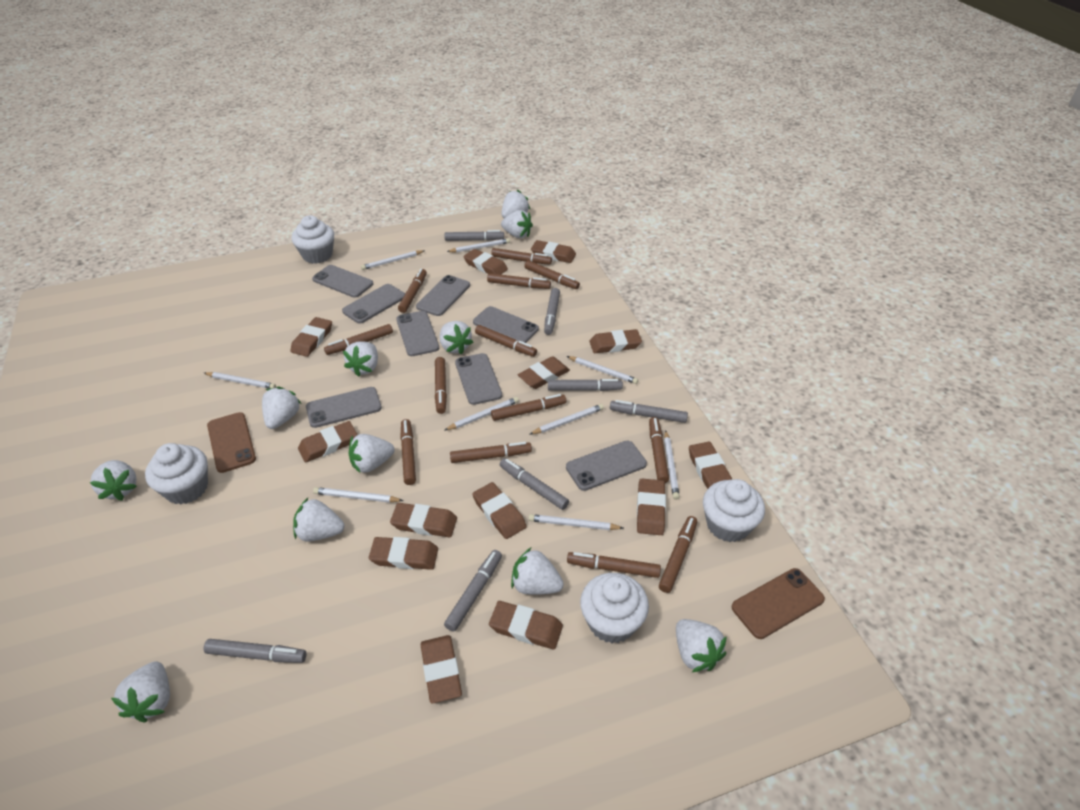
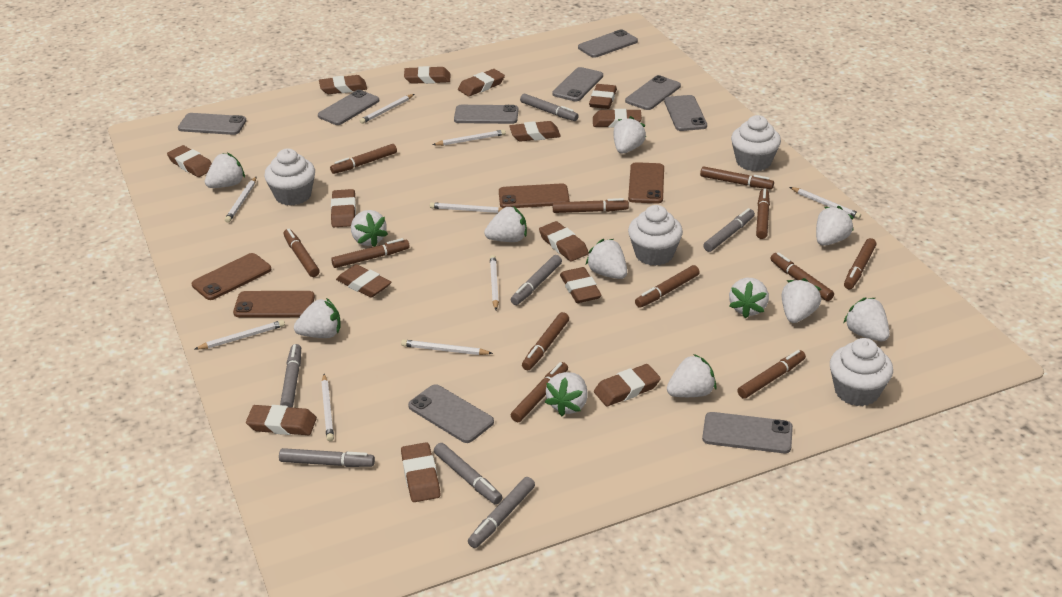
brown eraser: [290,317,332,357] [298,421,357,462] [369,537,438,570] [390,503,457,537] [421,635,462,704] [463,249,508,275] [472,482,527,539] [489,601,563,650] [518,356,570,389] [531,240,576,263] [589,329,642,353] [637,479,666,535] [689,442,732,489] = 13 -> [167,145,212,177] [246,405,317,435] [319,75,367,94] [331,189,356,227] [336,264,392,298] [401,442,441,502] [404,66,450,84] [458,69,505,96] [509,121,561,142] [539,221,589,261] [560,267,602,303] [589,84,617,109] [593,109,642,128] [594,364,661,406] = 14
brown marker: [324,324,393,355] [398,269,427,313] [400,419,416,485] [435,357,447,414] [450,442,532,463] [475,325,537,357] [487,273,551,289] [491,248,552,265] [491,394,566,421] [525,260,580,289] [567,552,661,578] [649,417,669,483] [659,516,697,593] = 13 -> [284,229,320,277] [330,144,397,174] [331,238,410,268] [511,362,568,422] [522,312,569,370] [553,198,629,213] [635,265,700,308] [700,166,774,189] [737,350,806,399] [756,189,770,239] [770,252,834,301] [844,238,877,289] = 12
brown phone: [207,412,256,473] [731,568,825,639] = 2 -> [192,253,271,300] [233,291,315,317] [499,183,569,208] [628,162,664,203] = 4
grey phone: [306,387,382,428] [312,265,373,298] [342,284,405,324] [396,311,439,356] [416,275,470,316] [455,353,502,405] [473,306,539,343] [566,441,647,491] = 8 -> [178,113,247,135] [318,90,379,125] [408,384,494,443] [454,105,519,124] [552,67,603,101] [578,29,638,58] [625,75,681,110] [664,95,707,131] [702,412,793,453] = 9
white strawberry: [90,460,137,501] [111,661,170,722] [262,386,301,429] [293,498,344,541] [343,342,378,377] [349,434,395,473] [440,321,473,355] [501,190,530,218] [501,210,533,238] [511,548,564,595] [676,619,727,672] = 11 -> [205,153,245,188] [294,298,341,338] [351,210,388,247] [484,206,527,242] [545,372,588,416] [586,239,627,279] [614,116,646,154] [667,354,717,397] [729,278,769,318] [782,278,821,323] [816,206,854,246] [843,298,890,341] = 12

